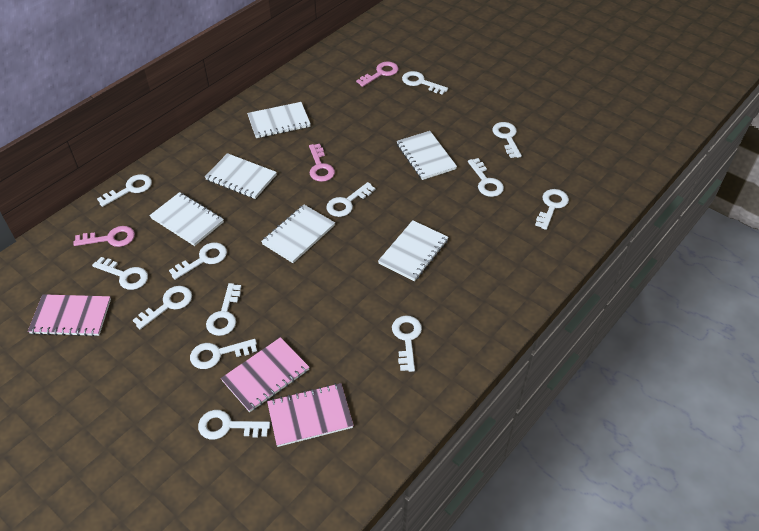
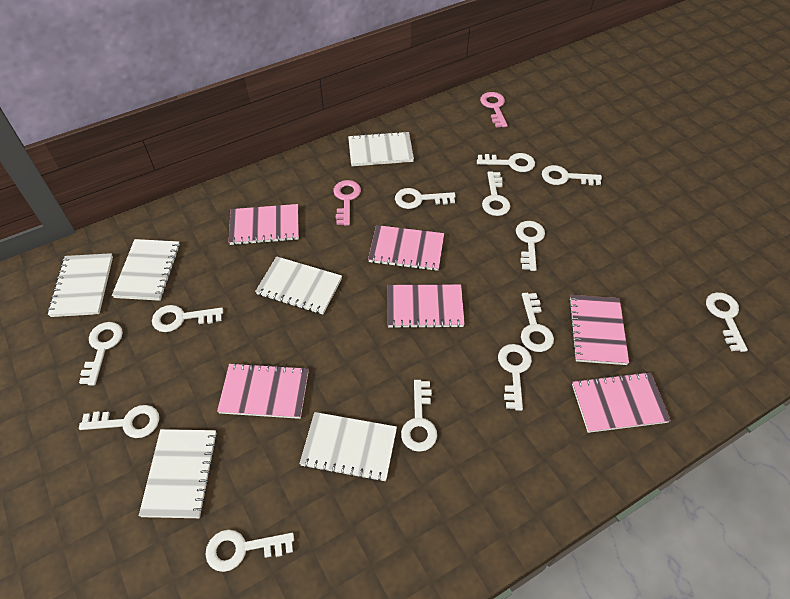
pink key: [73,226,135,247] [309,144,335,182] [356,61,399,87] = 3 -> [333,180,361,226] [480,92,508,128] = 2
pink notebook: [28,294,111,337] [221,337,309,412] [267,383,354,447] = 3 -> [217,363,309,419] [229,204,299,245] [368,225,444,271] [388,284,465,328] [569,295,629,365] [572,372,671,433] = 6

